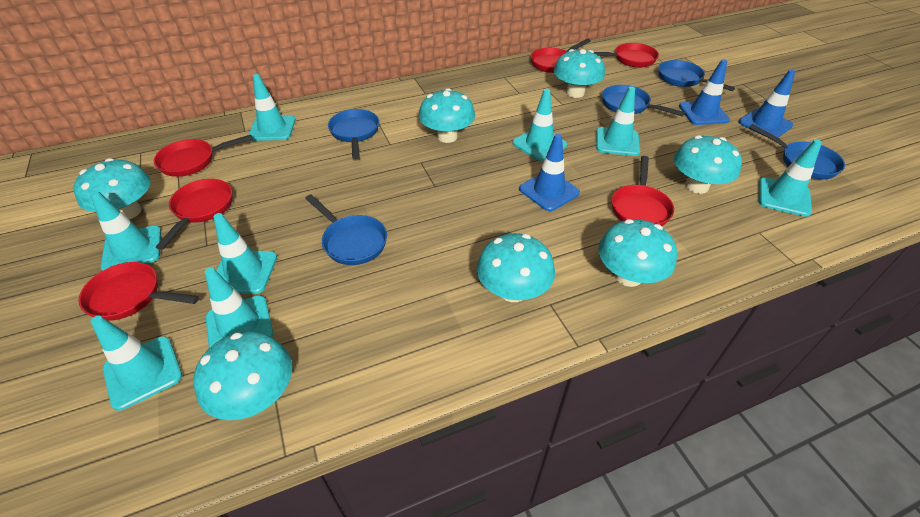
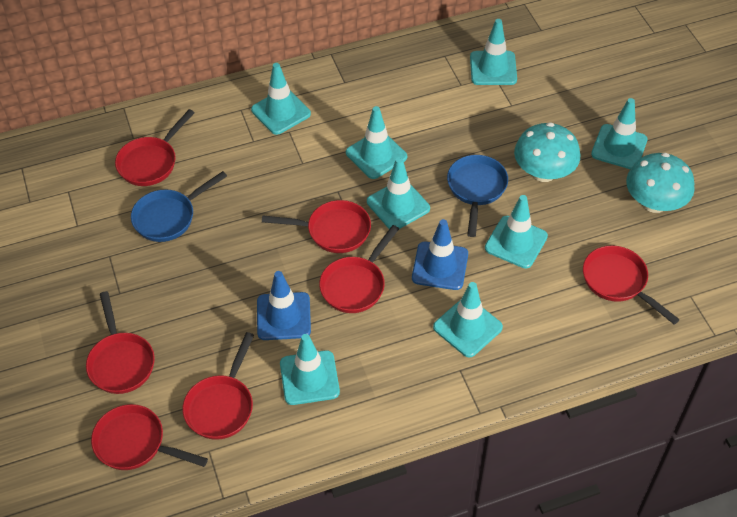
blue pan: [305,195,387,265] [328,109,379,159] [602,85,685,116] [658,60,735,91] [749,124,845,179] = 5 -> [131,171,227,242] [447,155,508,237] = 2
blue traffic cone: [519,134,580,211] [679,59,730,125] [738,70,795,137] = 3 -> [257,271,311,340] [412,219,468,290] = 2
red pan: [79,262,199,321] [154,135,253,177] [156,179,232,250] [531,39,591,73] [594,43,659,68] [612,156,674,226] = 6 -> [86,291,155,394] [91,404,208,470] [115,109,195,186] [183,332,254,440] [262,200,371,253] [319,225,399,313] [583,245,680,325] = 7
turquoise mushroom: [73,158,151,219] [194,331,292,420] [419,88,475,143] [477,233,555,302] [554,49,605,98] [598,219,677,287] [674,135,742,194] = 7 -> [514,122,581,182] [626,153,695,213] = 2

